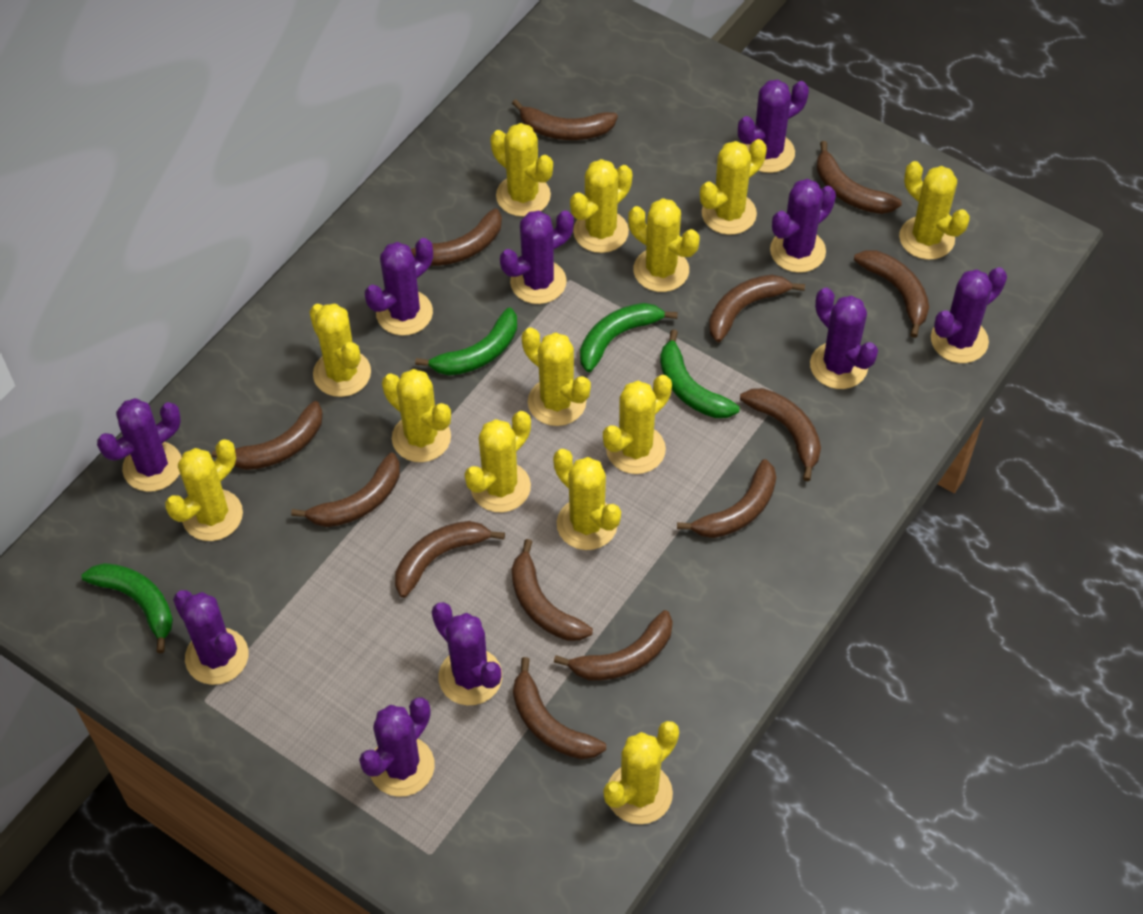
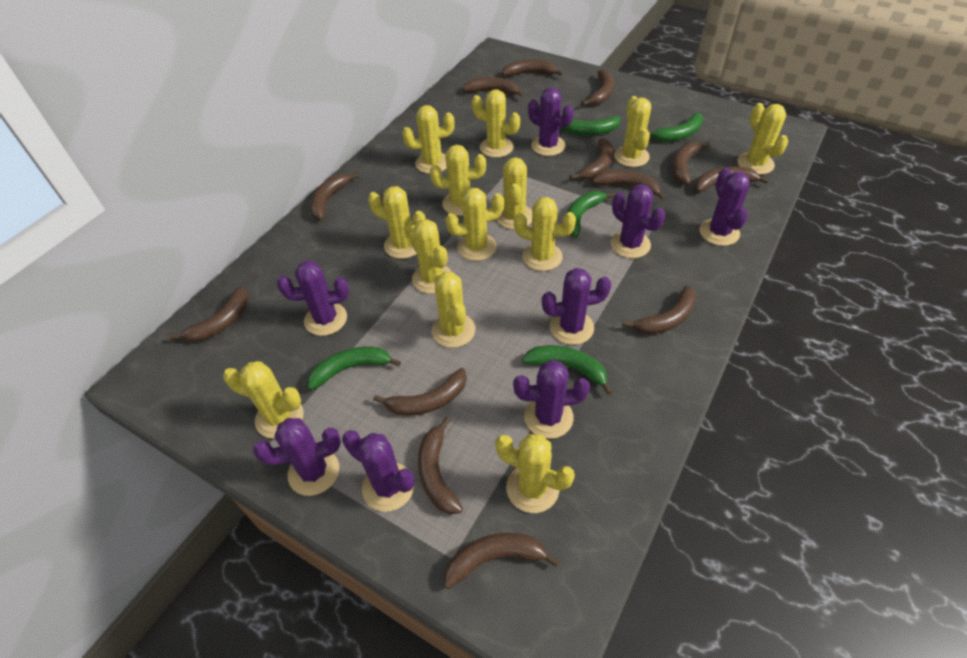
green banana: [81,563,173,653] [415,308,517,376] [580,303,678,372] [660,329,740,418] = 4 -> [308,346,401,390] [522,345,612,395] [561,116,621,135] [566,191,615,238] [649,113,703,142] = 5
purple cactus: [97,398,182,492] [173,590,249,685] [359,698,435,797] [365,238,433,336] [432,602,502,705] [500,210,574,304] [738,79,809,173] [770,179,836,273] [810,288,878,389] [931,267,1007,363] = 10 -> [253,418,341,496] [277,261,349,336] [342,430,414,512] [513,360,590,439] [528,88,574,156] [542,268,611,345] [611,184,665,258] [699,168,750,246] = 8

